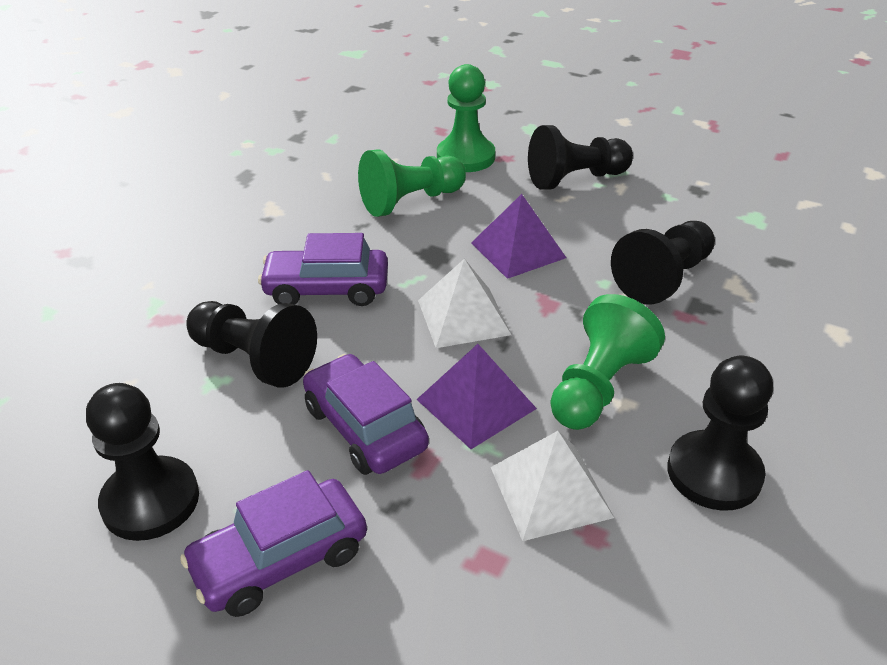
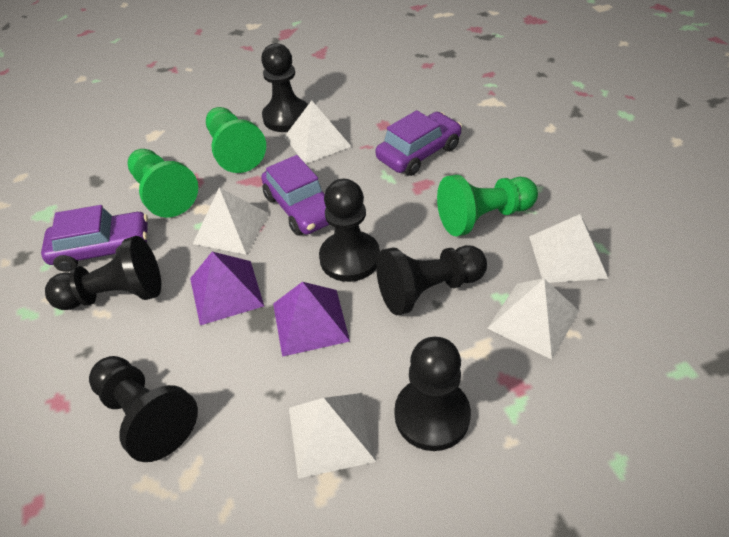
black pawn: [86,383,199,541] [186,301,317,388] [528,125,633,190] [611,221,715,305] [667,356,773,511] = 5 -> [45,236,161,310] [89,356,198,462] [261,43,308,132] [319,179,380,282] [376,245,487,315] [394,337,471,451] = 6
white pyramid: [418,259,511,348] [491,431,614,541] = 2 -> [193,187,269,255] [284,101,351,164] [289,393,377,479] [487,278,579,360] [529,214,608,283] = 5

